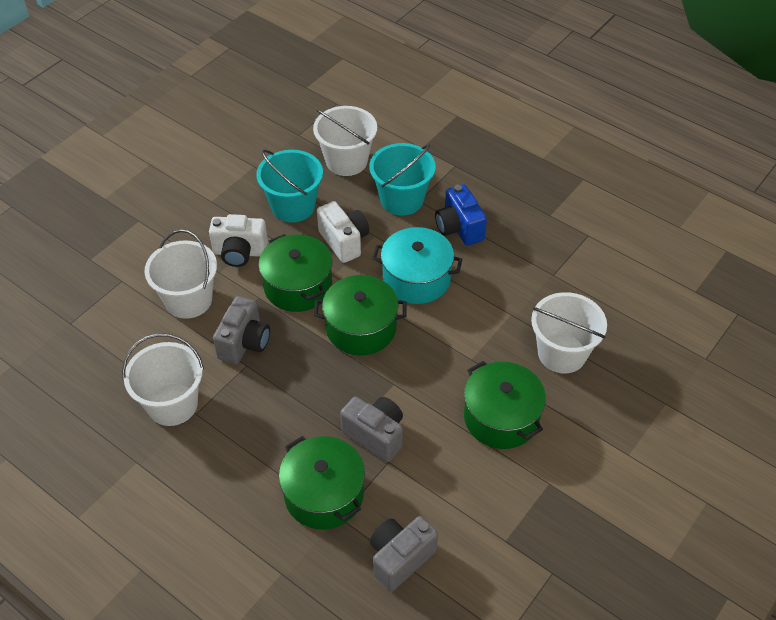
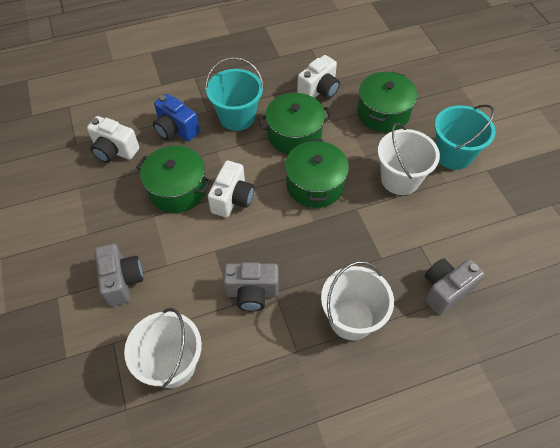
turquoise pot: [372,227,463,304] = 1 -> none = 0
white bucket: [122,333,204,426] [145,229,217,319] [313,106,377,176] [531,292,607,373] = 4 -> [124,308,202,388] [321,261,394,340] [378,123,440,195] = 3
white camera: [209,214,268,267] [317,201,369,263] = 2 -> [87,116,139,163] [208,161,254,217] [297,55,340,99] = 3

